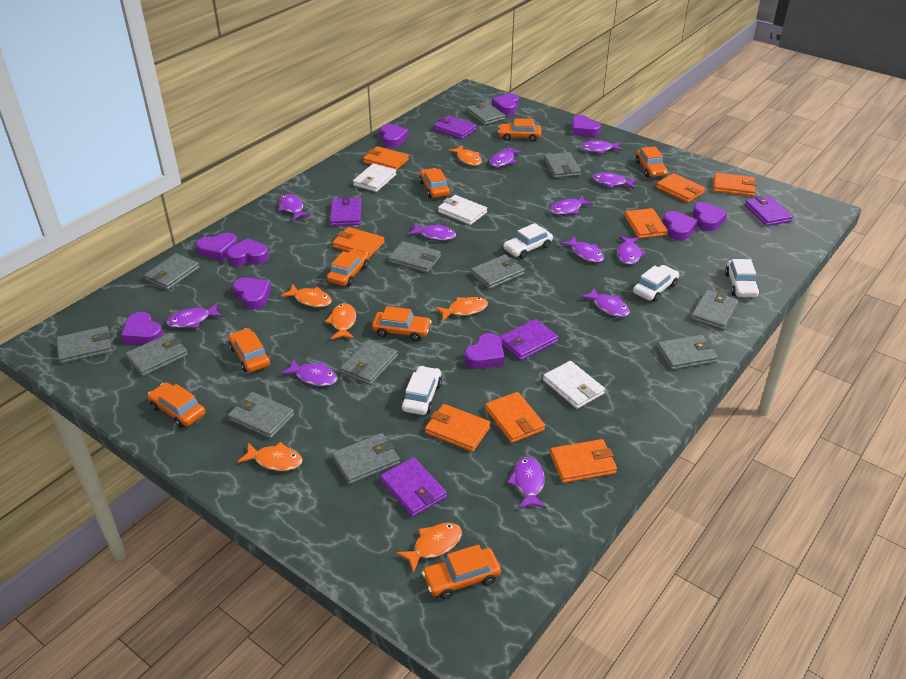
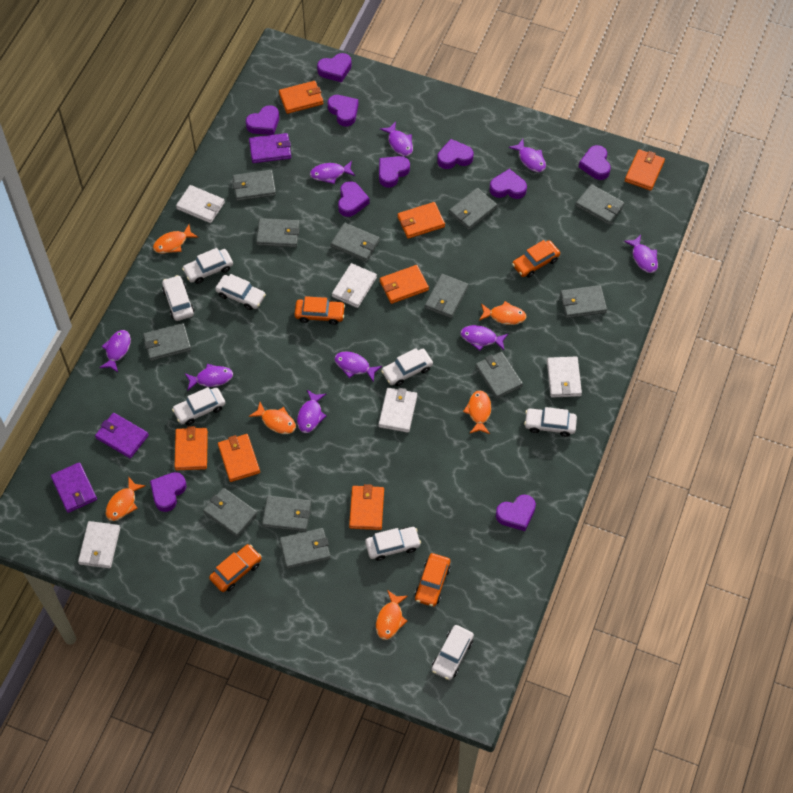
orange car: [147,383,206,428] [228,328,271,372] [327,249,369,286] [372,306,432,341] [419,168,450,198] [422,544,501,599] [498,118,541,142] [636,147,668,177] = 8 -> [209,544,262,592] [295,296,345,325] [415,553,451,607] [512,240,560,278] = 4
orange wallet: [332,227,385,258] [363,146,409,170] [425,404,491,452] [485,392,545,443] [550,439,617,483] [625,208,668,239] [656,173,705,203] [713,173,756,196] = 8 -> [175,426,208,470] [218,434,260,482] [279,81,324,114] [349,484,384,530] [380,265,429,304] [398,202,445,239] [625,149,665,191] = 7
purple fish: [167,303,223,328] [278,194,311,220] [280,359,338,386] [408,223,456,240] [490,146,522,167] [507,457,547,509] [550,195,593,215] [560,236,604,262] [580,140,623,154] [580,288,630,317] [592,172,637,189] [617,236,646,265] = 12 -> [99,330,131,372] [185,364,233,391] [297,390,326,433] [310,161,355,184] [335,351,382,382] [380,122,413,156] [460,325,509,351] [508,139,546,172] [624,235,658,273] = 9
purple wallet: [330,196,361,226] [380,457,447,517] [433,115,477,139] [500,319,558,360] [745,196,793,226] = 5 -> [51,462,97,513] [95,413,149,458] [249,133,291,163] = 3
white car: [401,366,442,415] [503,223,553,259] [633,265,679,302] [725,259,759,297] = 4 -> [162,275,194,321] [172,387,225,425] [182,248,233,284] [215,274,266,310] [365,527,421,561] [381,348,433,386] [432,625,474,680] [524,407,577,437] = 8
white wallet: [353,163,396,192] [438,195,487,225] [543,361,605,409] = 3 -> [78,521,120,568] [176,185,225,223] [332,263,377,308] [379,388,417,433] [547,357,582,398] = 5

